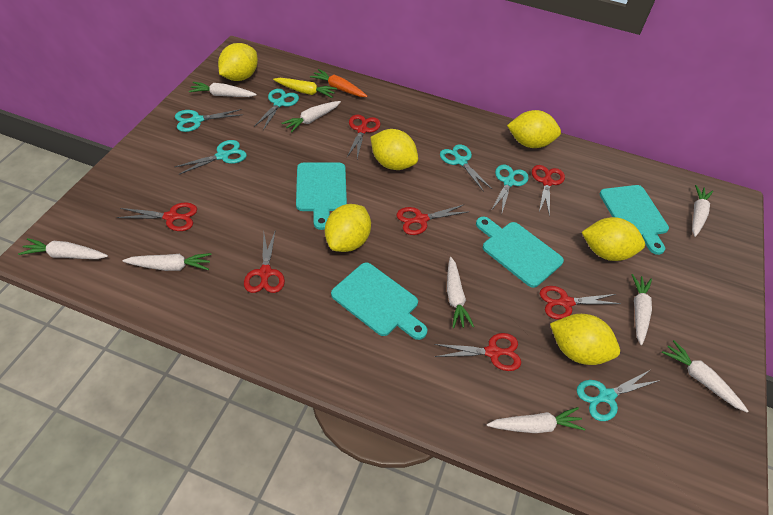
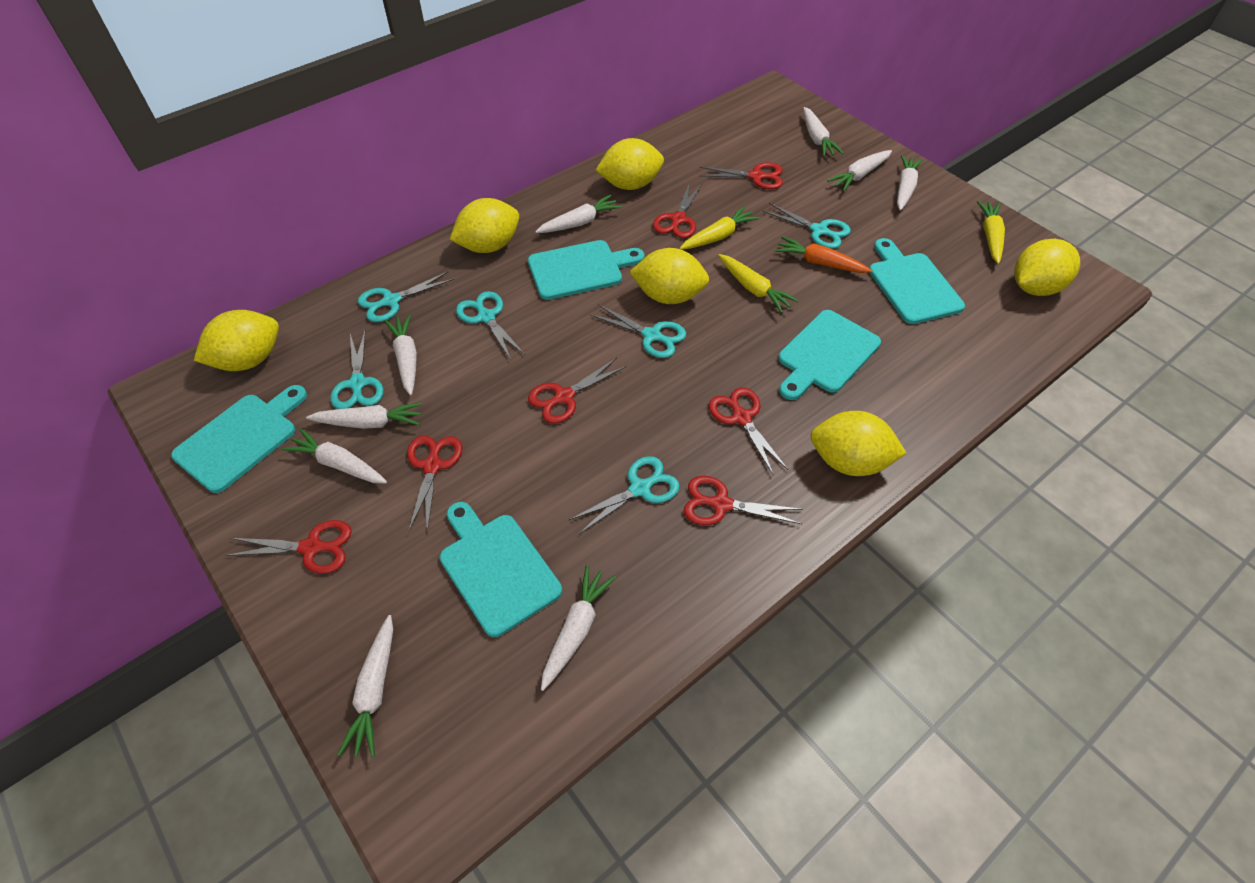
turquoise cutting board: [296,162,347,230] [331,263,427,340] [476,217,564,288] [600,185,669,255] = 4 -> [171,385,307,493] [440,502,562,637] [528,240,644,300] [778,310,881,400] [870,238,965,324] = 5
yellow carrot: [273,78,337,98] = 1 -> [680,206,760,250] [718,254,799,313] [977,201,1005,264] = 3

